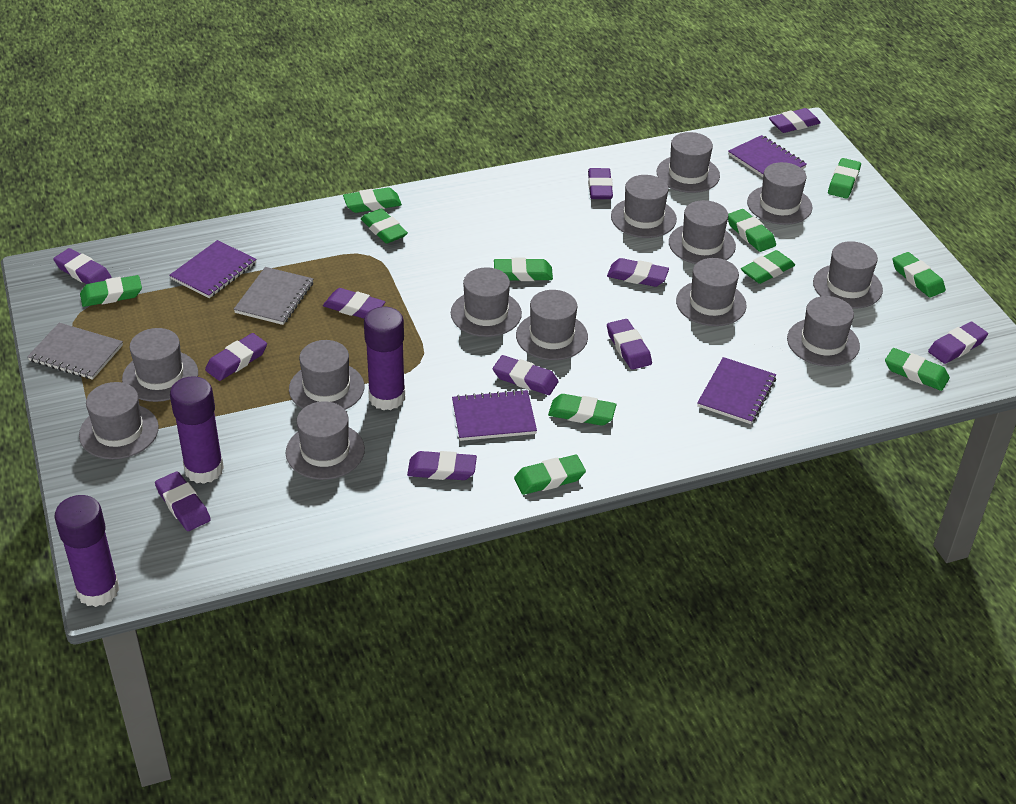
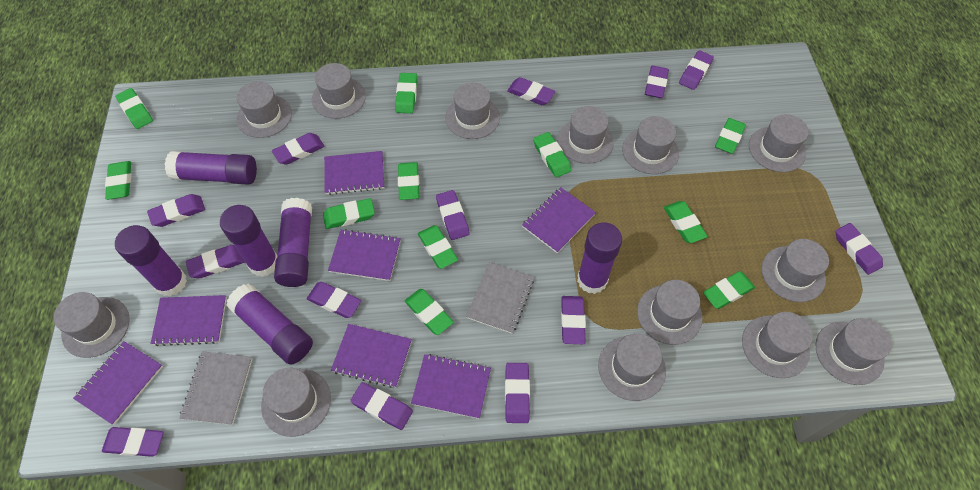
purple eraser: [53,248,111,284] [155,471,211,531] [205,333,267,381] [323,288,385,319] [407,451,477,480] [493,355,559,395] [588,168,613,199] [607,258,669,287] [607,319,652,370] [769,108,821,133] [928,322,988,364] = 11 -> [102,427,164,457] [147,194,205,227] [186,245,245,278] [272,133,324,165] [307,282,361,318] [350,382,413,430] [436,190,470,240] [505,363,530,423] [507,77,555,105] [561,296,586,344] [645,66,669,98] [679,50,714,90] [836,223,883,275] = 13
purple glue stick: [55,495,119,607] [170,376,224,484] [364,307,405,410] = 3 -> [115,225,187,296] [165,151,257,185] [220,205,277,277] [227,284,313,365] [274,198,312,287] [577,222,622,294] = 6
purple notebook: [169,240,257,298] [452,389,537,441] [697,357,776,424] [728,135,807,177] = 4 -> [73,341,163,425] [150,295,227,346] [324,151,384,195] [328,229,401,281] [331,324,412,388] [411,354,491,419] [522,187,596,253] = 7

